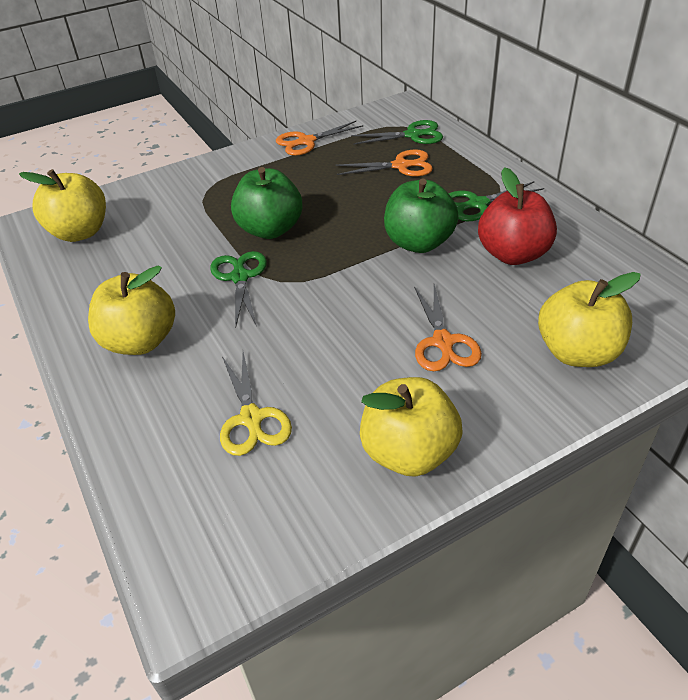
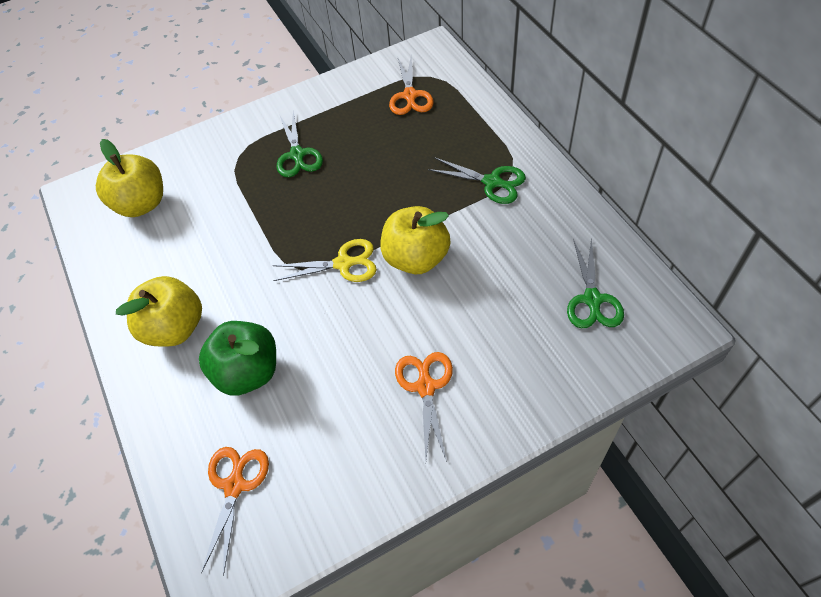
green apple: [231,167,302,239] [384,178,459,253] = 2 -> [199,321,276,396] = 1
red apple: [478,167,557,265] = 1 -> none = 0
yellow apple: [19,169,106,242] [88,266,175,355] [360,377,463,477] [538,272,641,367] = 4 -> [96,139,163,217] [116,276,202,347] [380,206,450,274] = 3

